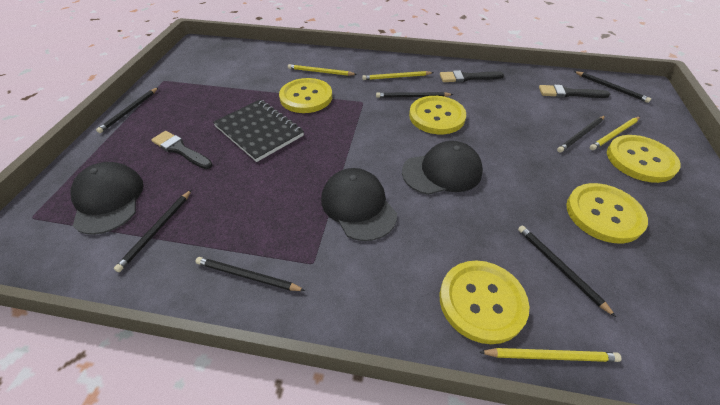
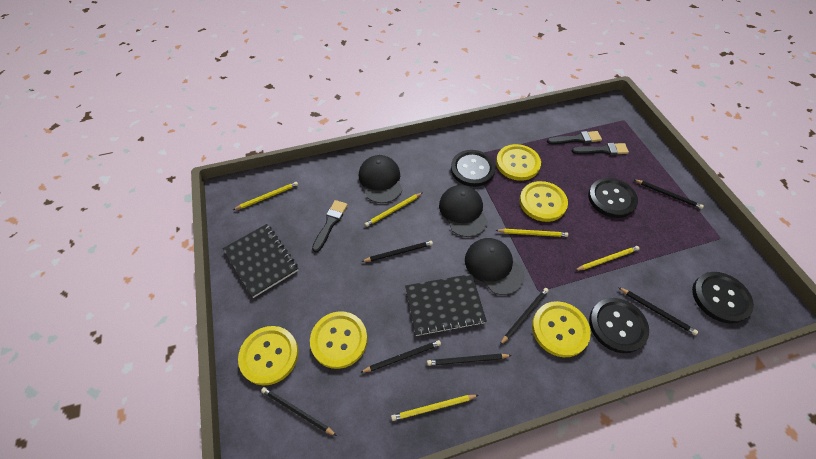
black button: none = 0 -> [451,150,496,187] [588,178,638,218] [589,298,649,353] [692,272,754,324] = 4
black notebook: [213,100,304,162] = 1 -> [223,224,299,298] [405,274,487,337] = 2
yellow pencil: [288,64,357,76] [362,71,434,80] [480,348,622,362] [590,117,640,150] = 4 -> [233,182,298,210] [365,193,422,227] [391,395,478,421] [495,229,568,237] [575,246,640,271] = 5

